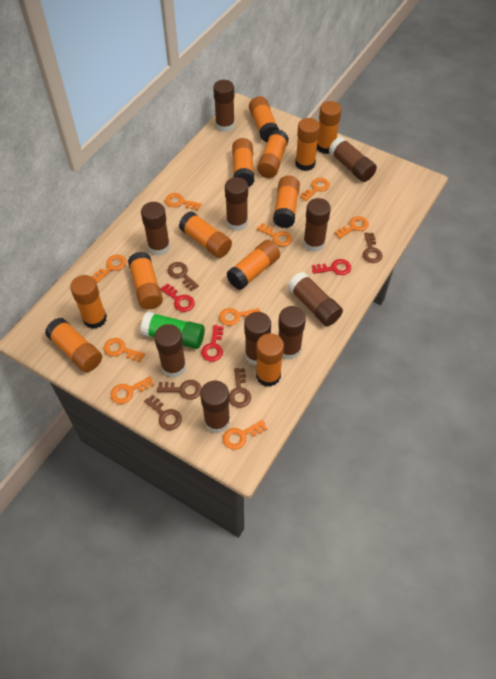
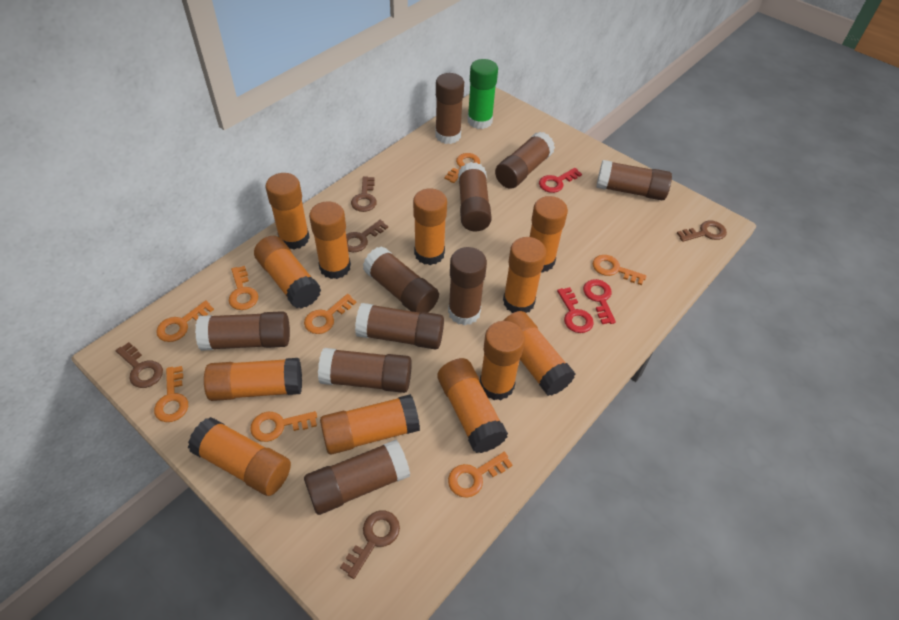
orange key: [92,255,126,283] [104,338,145,362] [110,376,154,404] [165,193,202,210] [219,308,260,326] [223,420,267,450] [257,223,292,247] [300,178,330,201] [334,216,369,239] = 9 -> [154,366,188,422] [156,300,214,342] [229,266,258,310] [250,411,317,442] [304,294,356,334] [444,153,480,183] [448,452,513,498] [593,255,647,285] = 8

